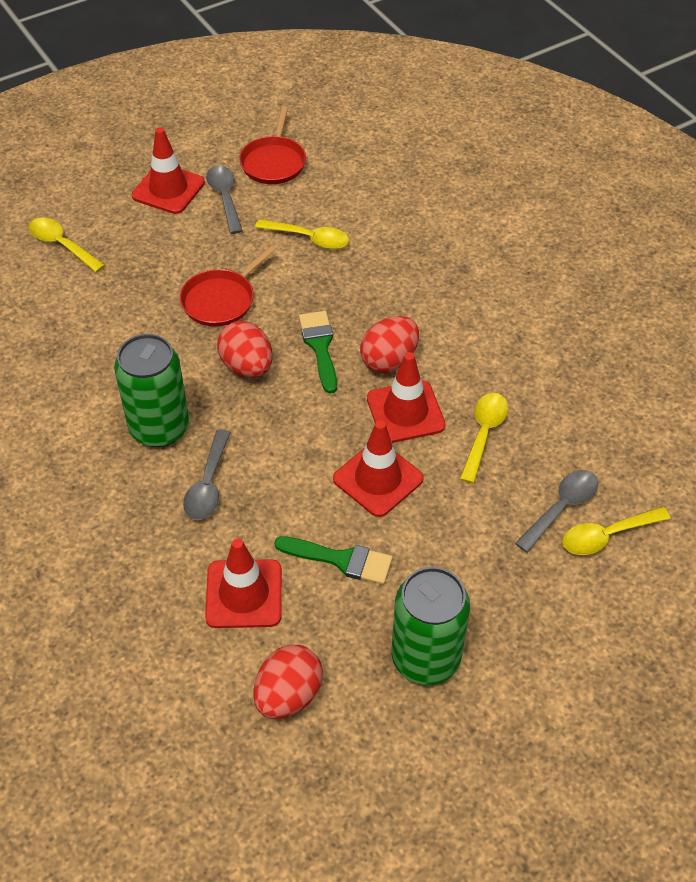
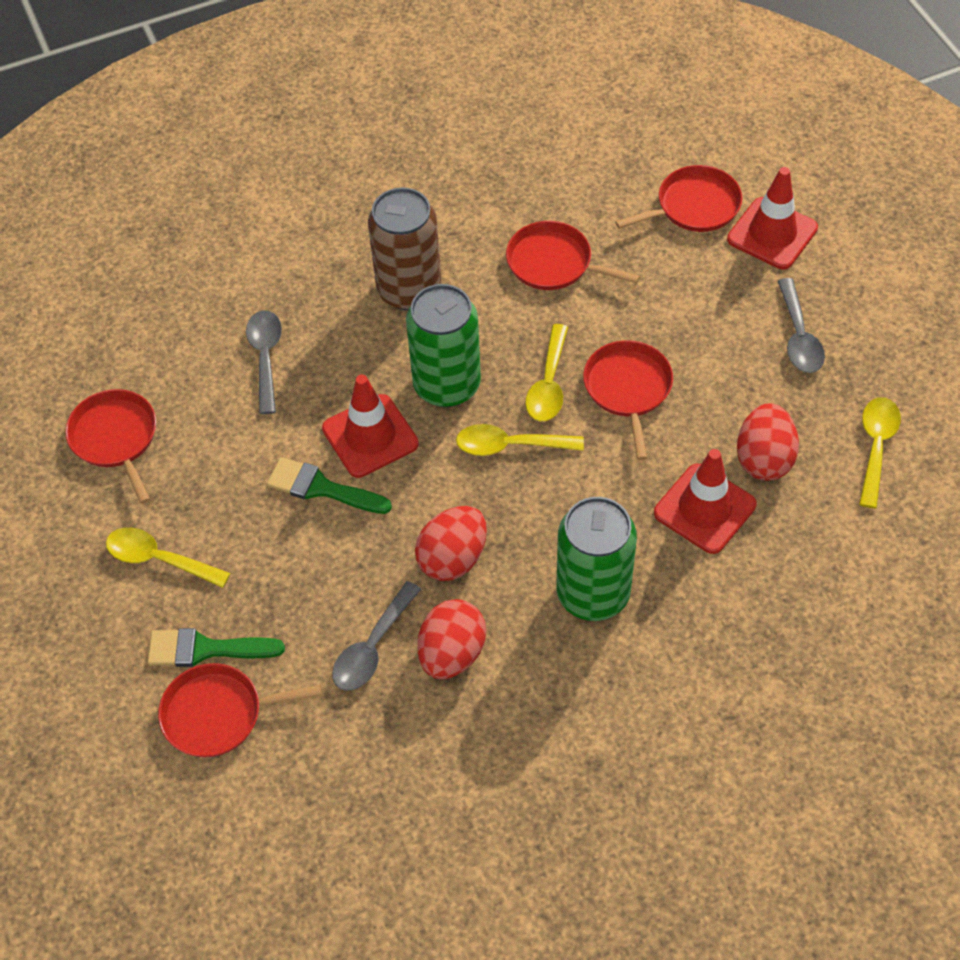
brown can: none = 0 -> [368,187,441,310] = 1
red pan: [180,246,275,327] [239,106,306,184] = 2 -> [65,389,156,504] [158,663,322,757] [506,221,640,290] [583,340,673,460] [615,165,743,232] = 5
red traffic cone: [132,127,205,214] [205,538,282,628] [333,420,424,517] [367,352,446,443] = 4 -> [322,375,419,478] [654,449,756,554] [727,167,818,269] = 3

